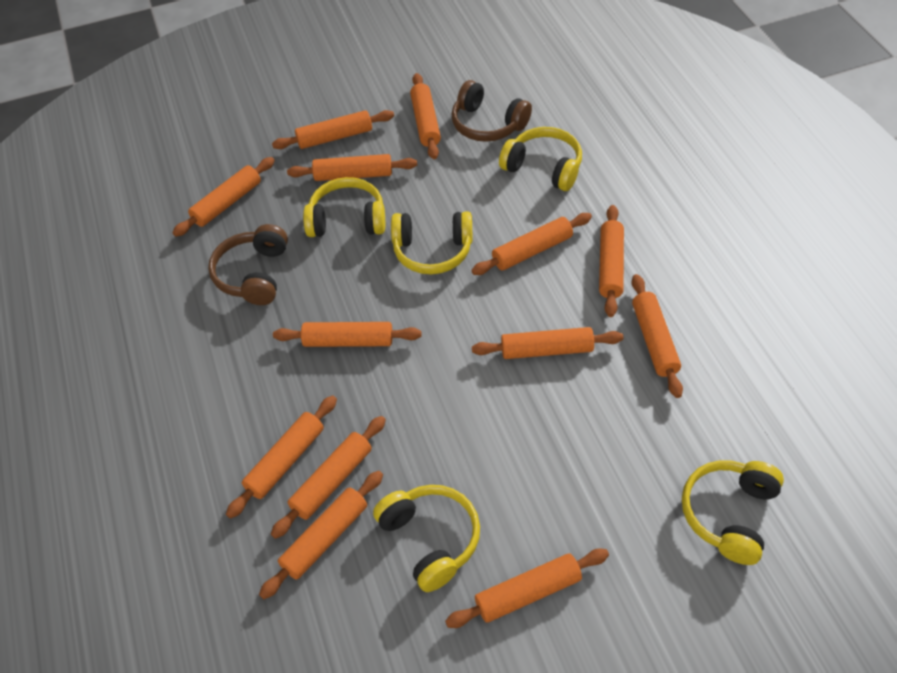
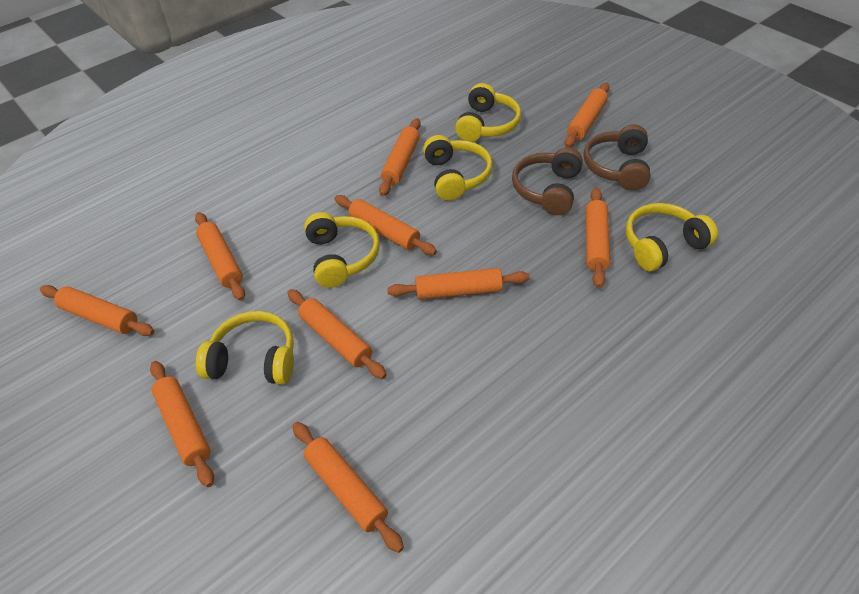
orange rolling pin: [172,157,275,237] [226,395,337,519] [259,471,383,599] [271,416,386,539] [272,110,394,149] [273,322,421,347] [287,154,417,181] [410,73,441,159] [445,549,609,628] [471,213,592,275] [472,327,623,359] [599,205,624,317] [631,274,683,398] = 13 -> [40,285,154,336] [150,361,214,487] [195,212,245,301] [287,289,387,379] [292,422,404,553] [335,195,437,255] [379,118,421,196] [387,268,530,300] [564,83,610,148] [586,188,610,288] = 10

